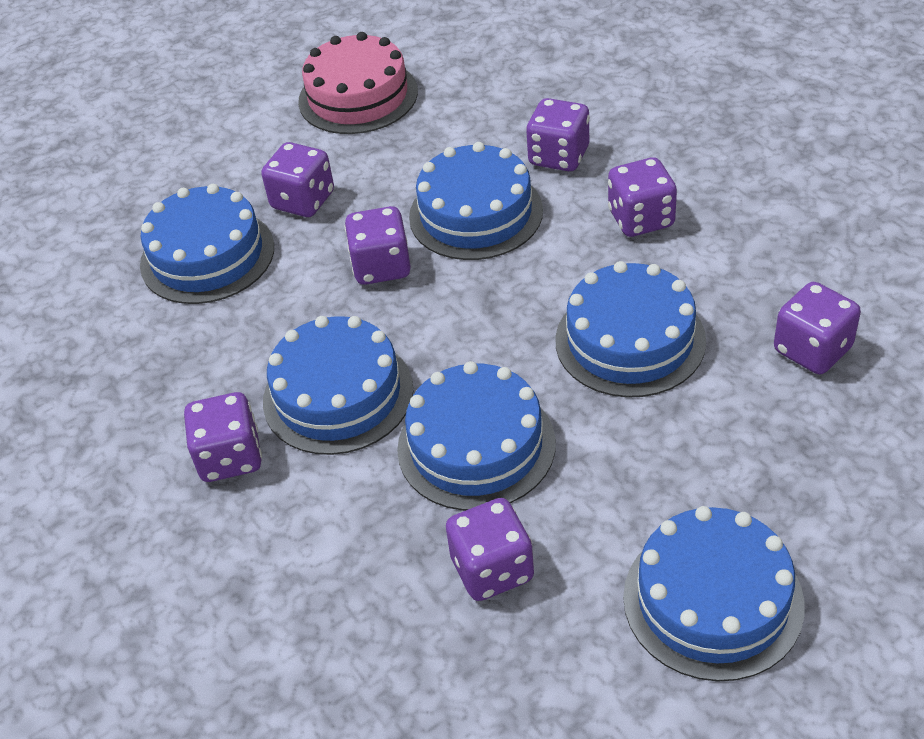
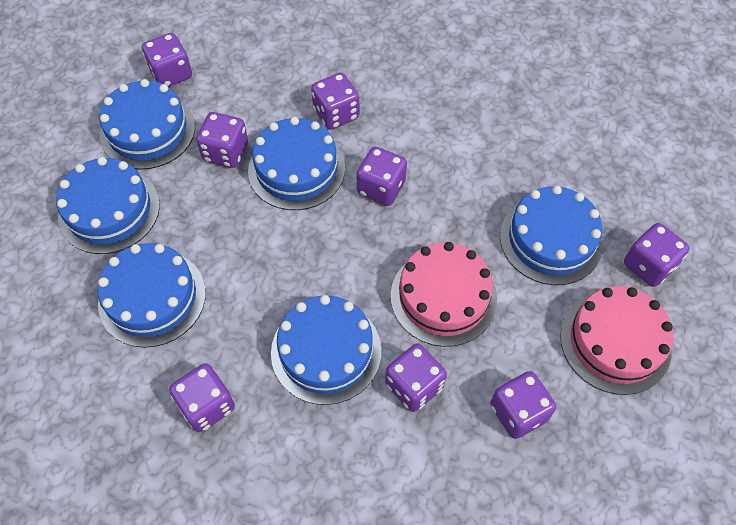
pink cake: [298,32,418,134] = 1 -> [391,242,497,347] [560,286,674,395] = 2
purple dice: [184,392,262,482] [261,142,334,217] [345,206,411,285] [446,498,534,601] [526,98,590,171] [608,157,677,237] [774,282,861,374] = 7 -> [142,33,192,87] [169,363,235,432] [196,112,248,168] [311,73,360,130] [356,147,407,206] [385,343,447,412] [490,371,556,439] [624,223,690,287] = 8

